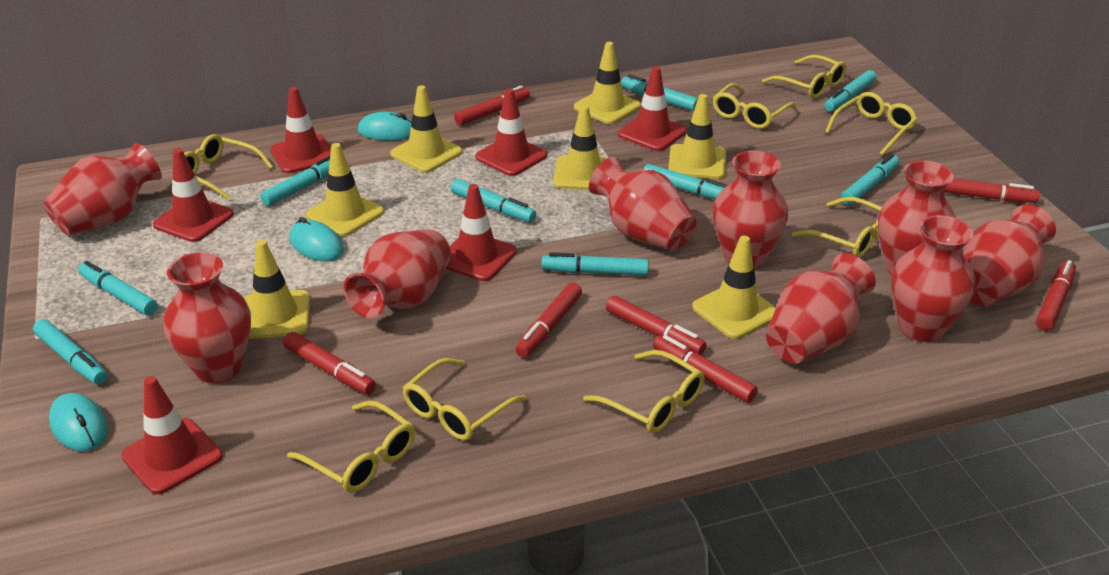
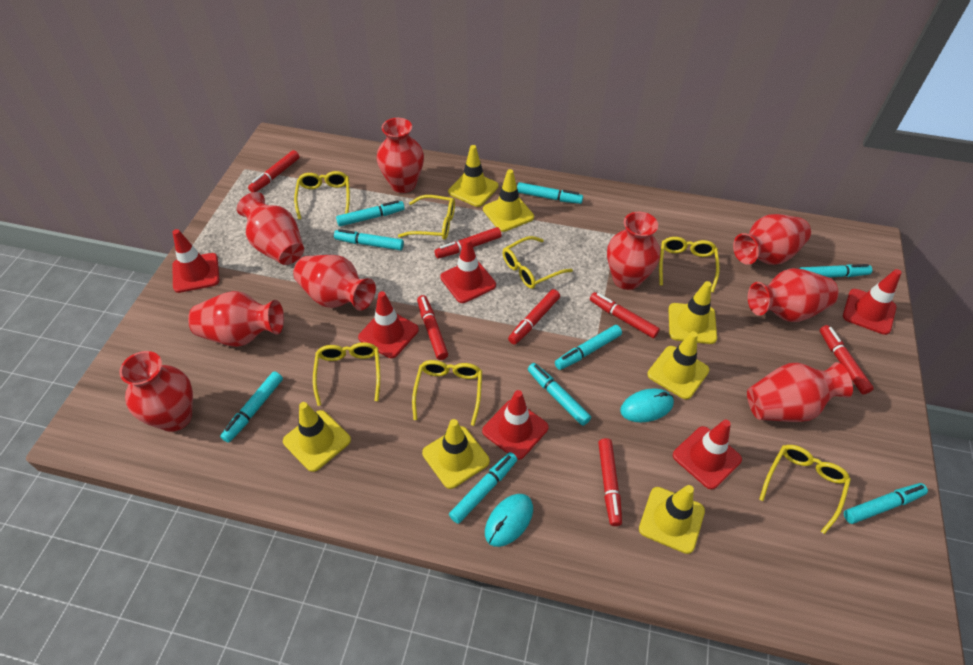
turquoise mouse: [49,393,108,451] [290,217,344,262] [358,111,412,141] = 3 -> [485,494,533,547] [620,388,674,423] = 2
yellow glasses: [184,134,273,201] [287,401,415,492] [403,358,527,441] [583,350,705,433] [713,83,797,129] [762,55,846,98] [792,197,882,258] [825,92,918,156] = 8 -> [294,171,350,219] [313,343,380,406] [398,195,455,240] [412,360,482,426] [502,236,573,289] [659,237,720,293] [759,445,851,534] = 7

